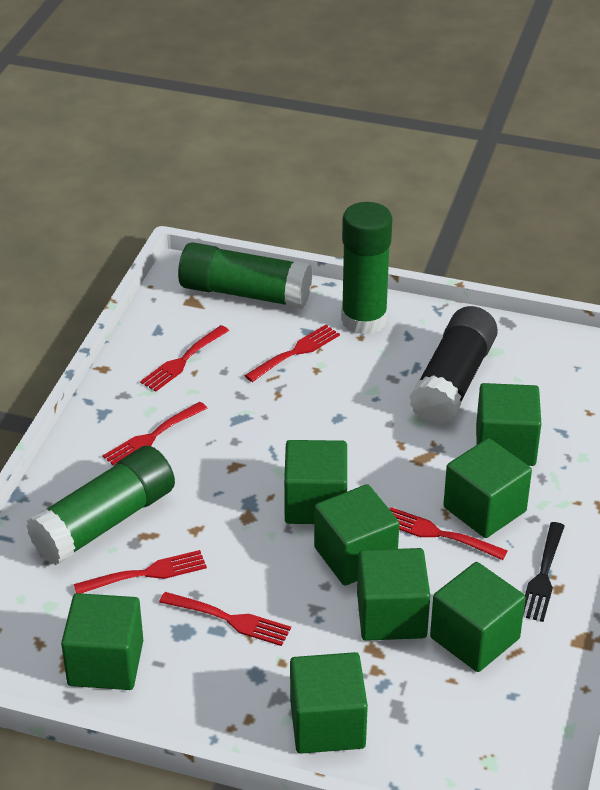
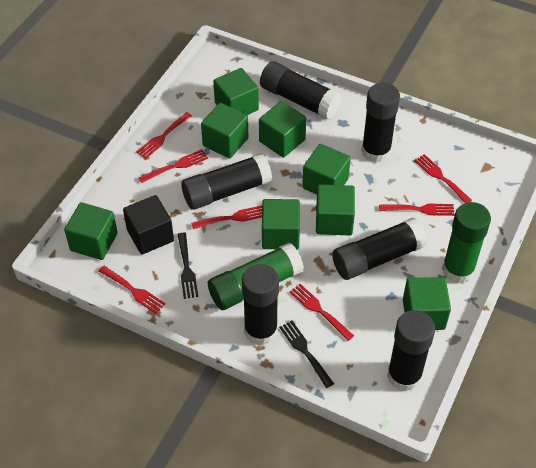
black cube: none = 0 -> [123,195,174,255] = 1
black fork: [523,522,565,622] = 1 -> [177,233,198,299] [279,321,334,388] = 2
black glue stick: [410,306,498,425] = 1 -> [181,153,272,210] [242,264,279,345] [260,61,342,119] [332,218,427,280] [361,83,400,163] [387,310,435,391] = 6
green glue stick: [26,446,175,565] [178,242,313,309] [341,202,392,335] = 3 -> [208,243,304,310] [442,202,491,283] = 2
red fork: [74,550,207,593] [103,402,208,466] [140,325,229,392] [159,592,291,646] [244,325,340,382] [389,507,508,560] = 6 -> [98,265,166,314] [137,112,192,158] [139,149,208,183] [191,205,262,229] [289,284,354,341] [379,204,455,216] [414,154,472,203] = 7

